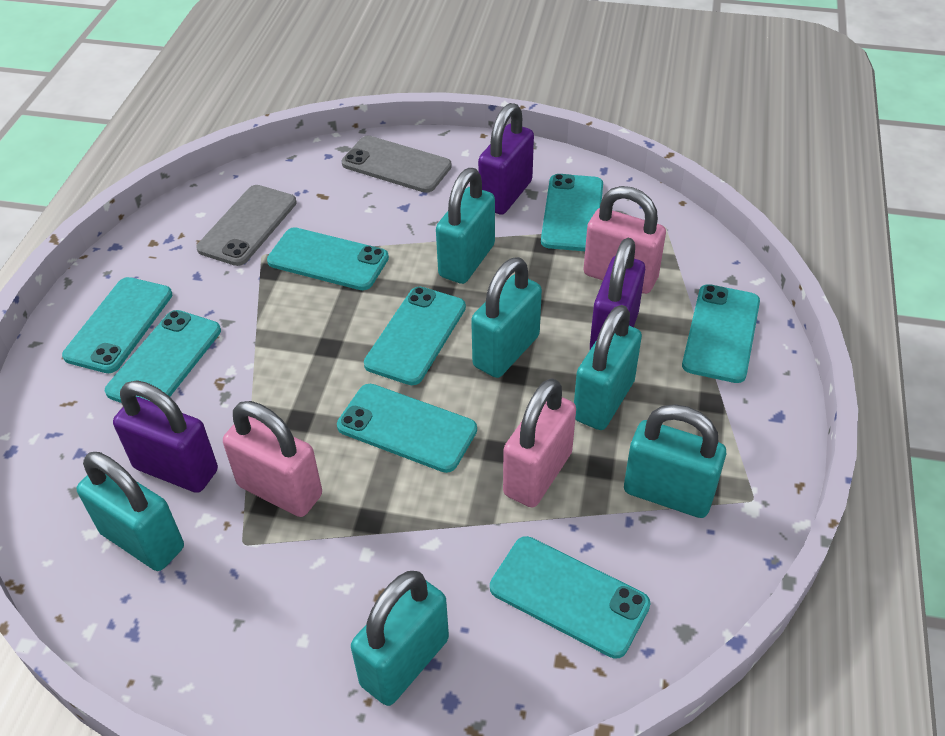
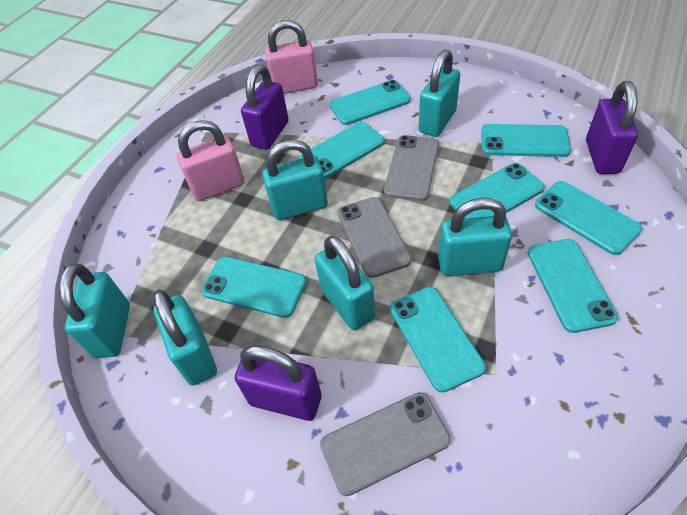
grey phone: [196,185,297,266] [342,136,452,193] = 2 -> [320,392,451,496] [338,197,412,278] [384,135,439,201] = 3
pink padlock: [223,401,322,517] [503,378,576,508] [583,186,666,294] = 3 -> [177,120,245,201] [265,20,318,94] = 2

